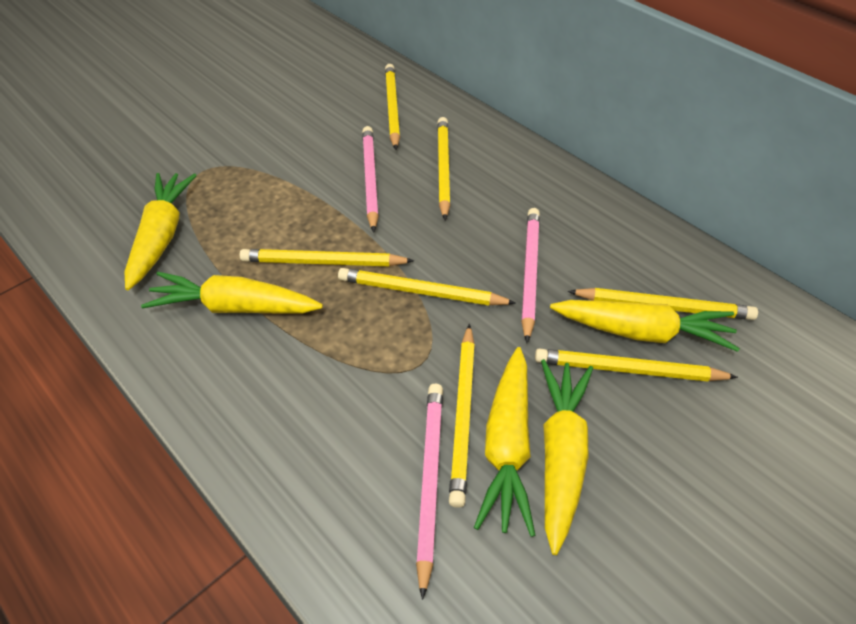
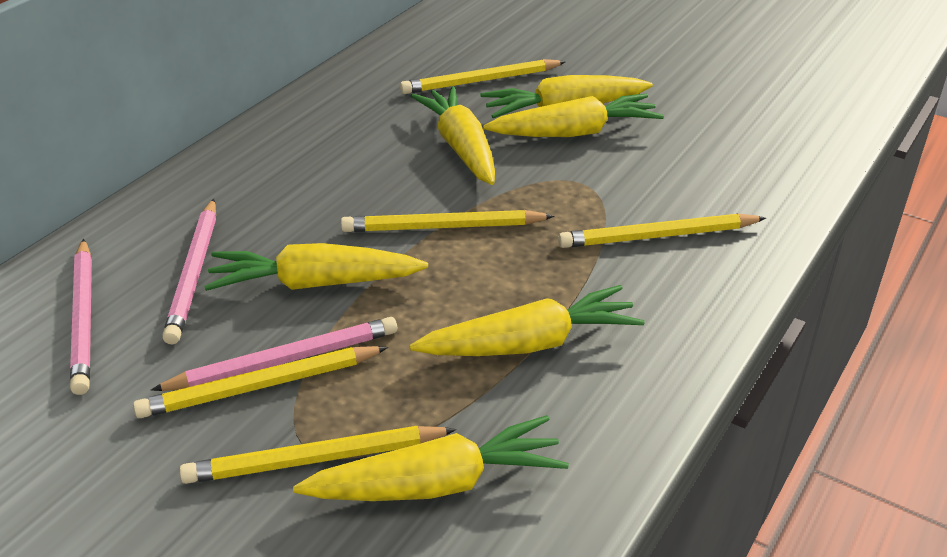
yellow carrot: [124,173,197,290] [141,272,323,313] [474,347,536,537] [541,359,593,555] [550,300,740,352] = 5 -> [204,243,428,291] [293,415,569,501] [409,285,645,356] [411,86,495,185] [480,75,653,118] [483,94,664,137] = 6
yellow pencil: [239,249,414,266] [338,268,516,306] [385,64,400,150] [437,117,450,220] [449,324,475,508] [535,348,738,382] [568,288,758,320] = 7 -> [133,346,388,418] [179,426,457,484] [341,210,555,232] [400,59,566,94] [558,214,766,248] = 5

